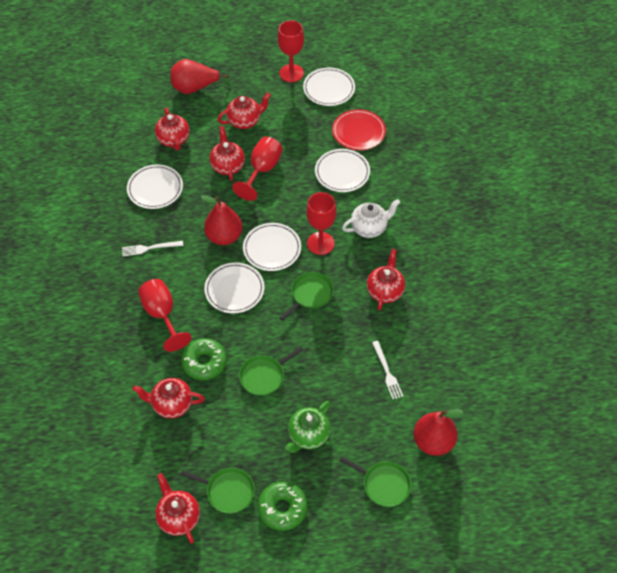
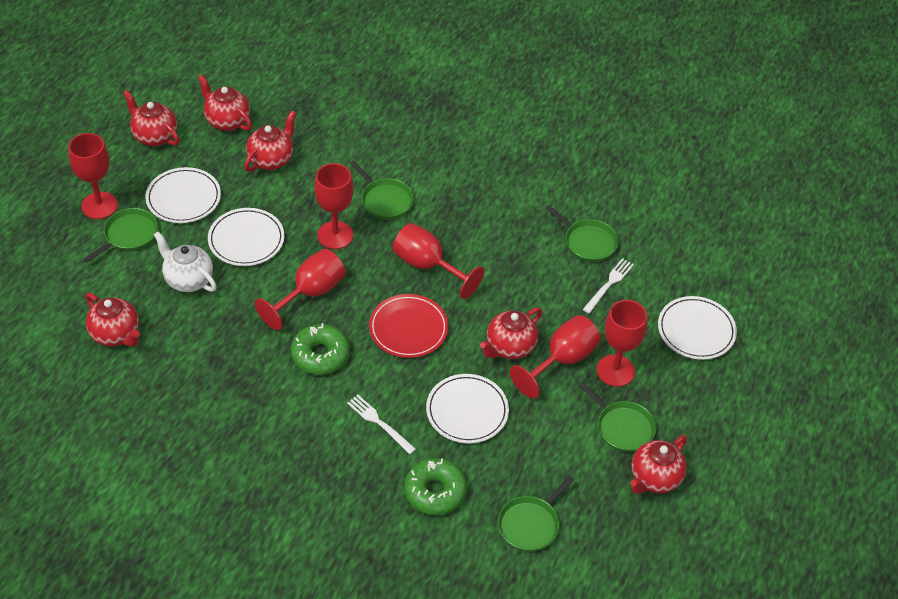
green pan: [180,468,255,513] [239,347,303,396] [280,272,334,321] [340,457,411,507] = 4 -> [83,208,158,263] [349,161,414,219] [498,476,574,552] [545,205,618,262] [578,382,656,452] = 5
green teapot: [285,401,330,453] = 1 -> none = 0
red goblet: [138,279,191,352] [232,137,283,201] [278,20,304,82] [306,192,336,255] = 4 -> [68,133,118,219] [255,249,346,330] [314,163,353,249] [393,223,484,299] [510,315,601,399] [597,300,647,387] = 6
red pear: [171,59,230,94] [201,195,242,245] [413,409,464,456] = 3 -> none = 0
white plate: [127,165,183,209] [204,262,264,313] [243,223,301,271] [303,68,355,106] [315,149,370,192] = 5 -> [145,167,221,223] [208,208,284,266] [426,374,509,443] [658,296,737,360] = 4

